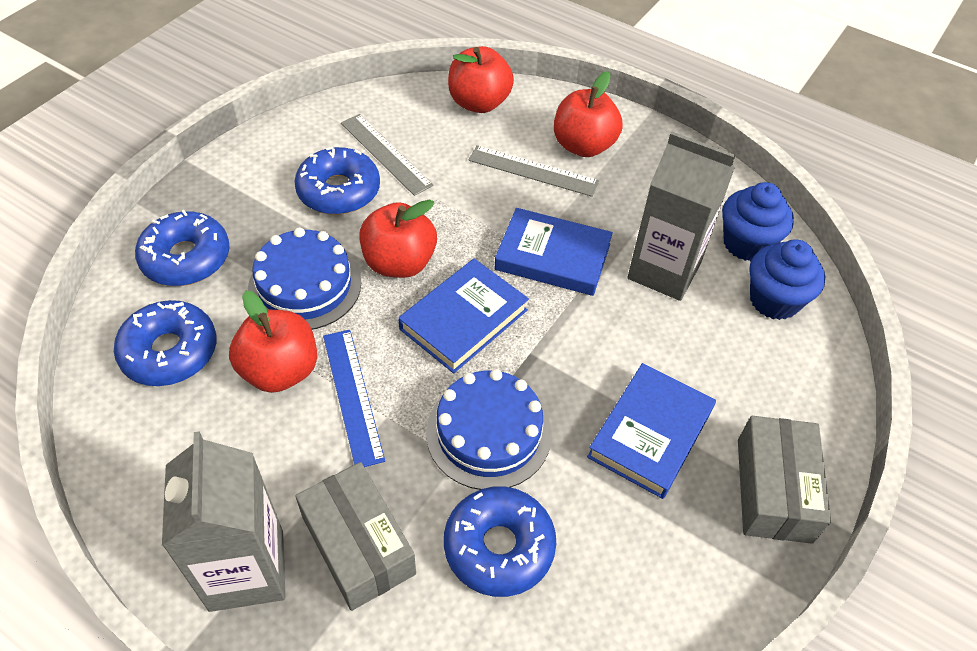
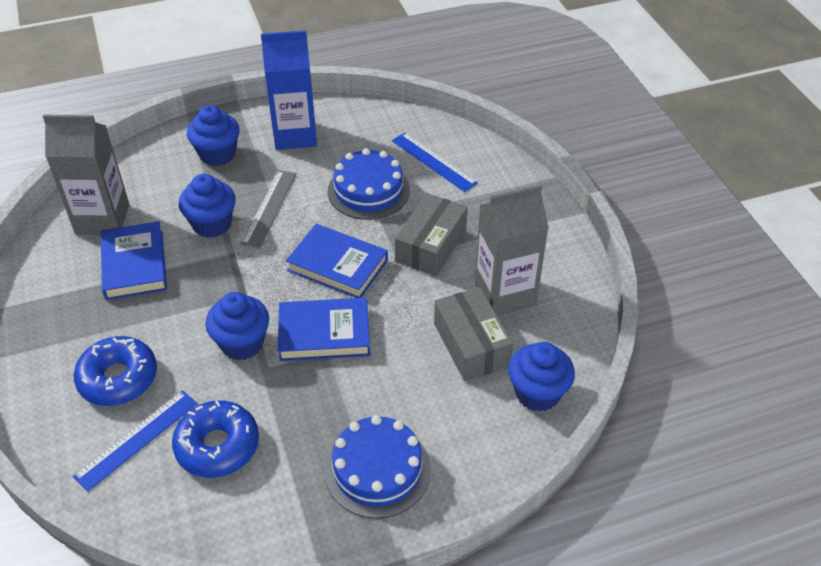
blue carton: none = 0 -> [261,30,317,150] = 1
blue cupcake: [722,182,794,261] [750,239,825,320] = 2 -> [179,174,236,238] [187,105,240,166] [205,292,269,360] [508,342,575,412] = 4
blue donut: [114,300,216,386] [135,210,230,286] [295,147,380,215] [444,486,556,597] = 4 -> [74,336,157,406] [172,400,259,478] = 2
blue ruler: [323,330,385,467] = 1 -> [73,390,198,492] [392,133,478,192] = 2
grey ruler: [341,114,434,196] [468,145,599,197] = 2 -> [241,170,297,248] = 1
red apple: [229,291,317,393] [359,199,437,278] [448,46,514,113] [554,71,623,157] = 4 -> none = 0

